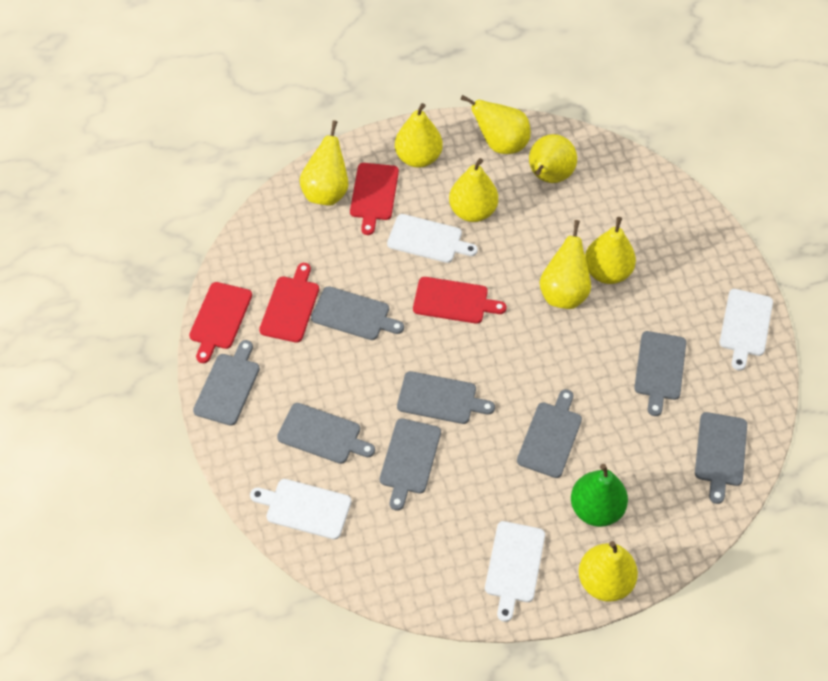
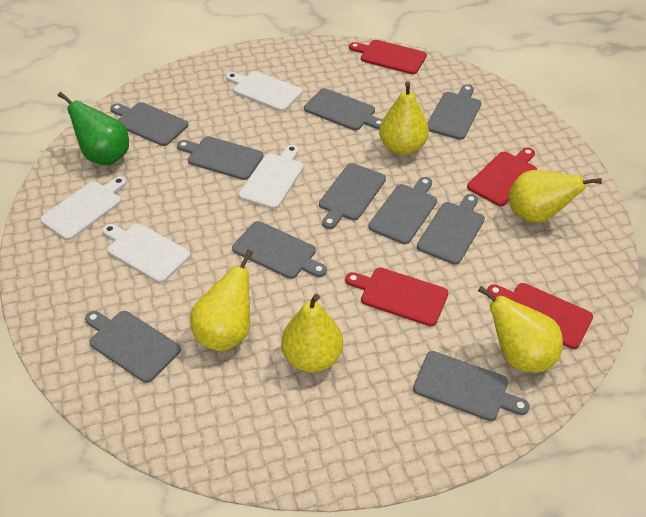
grey cutting board: [193,340,260,426] [277,403,375,464] [311,286,404,340] [380,418,441,511] [397,371,495,424] [517,389,582,478] [634,331,686,416] [695,412,747,504] = 8 -> [85,311,181,383] [110,102,188,146] [177,136,264,180] [232,221,327,279] [304,88,382,130] [319,163,386,229] [368,177,437,244] [413,351,530,421] [417,194,485,265] [427,84,481,140] = 10
yellow pear: [299,120,349,206] [395,103,443,168] [449,158,498,222] [460,95,531,154] [529,134,577,183] [539,220,591,309] [579,541,638,602] [585,217,636,284] = 8 -> [190,249,253,351] [281,294,343,373] [379,81,429,155] [478,286,563,373] [509,170,602,223] = 5

